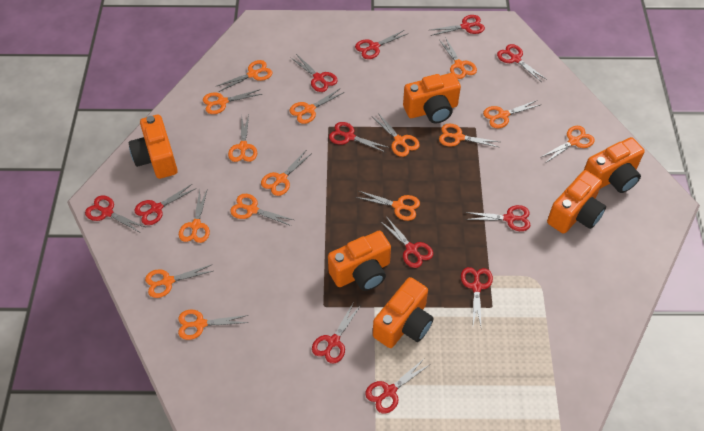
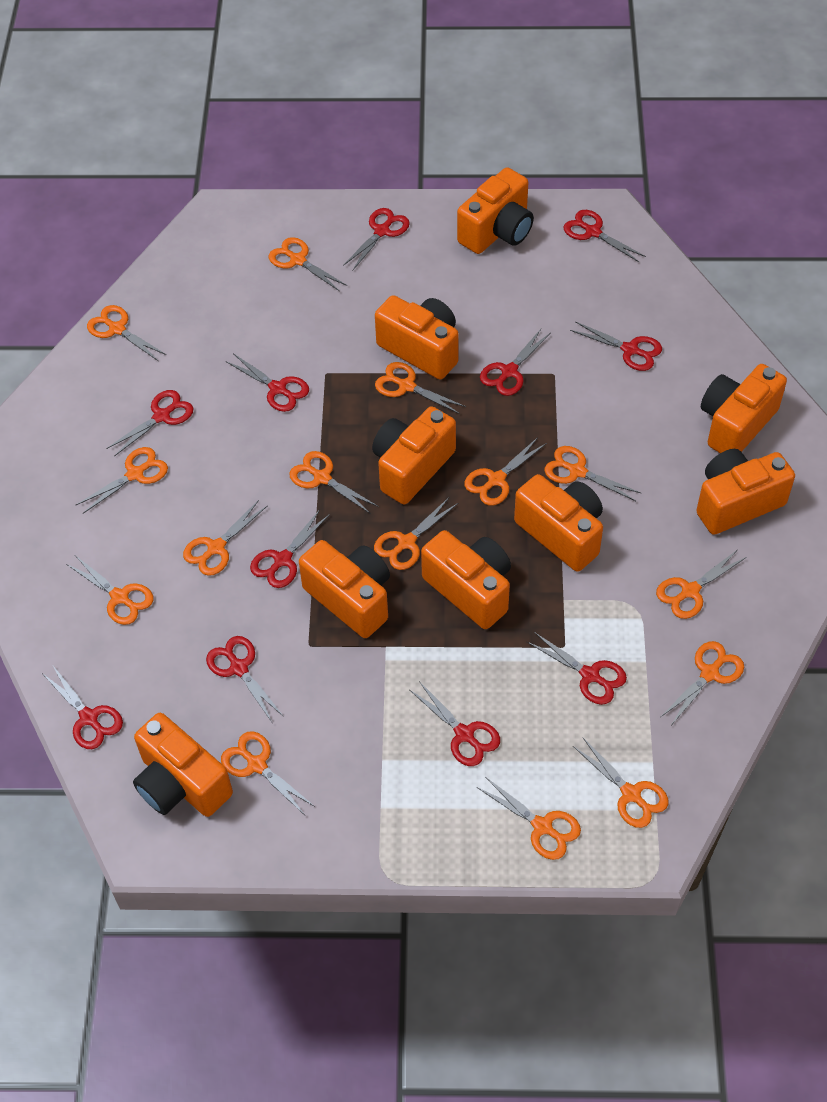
orange camera: [129,115,178,179] [328,231,391,291] [373,277,434,348] [403,73,461,123] [547,170,606,234] [584,137,645,193] = 6 -> [133,713,233,817] [299,540,390,638] [372,406,456,504] [375,295,459,379] [421,530,511,629] [457,167,534,254] [514,474,603,572] [696,449,795,535] [701,364,787,453] = 9
red scissors: [85,195,144,232] [134,184,196,225] [291,54,338,92] [312,302,361,364] [329,122,389,153] [355,30,407,59] [365,359,431,414] [380,218,433,268] [431,15,485,36] [461,267,493,326] [465,205,531,231] [497,44,547,82] = 12 -> [42,666,123,749] [106,390,193,456] [206,636,284,722] [226,353,309,412] [250,510,330,588] [343,208,410,271] [410,681,500,766] [480,329,550,396] [526,632,627,705] [563,210,646,262] [570,321,662,371] = 11

